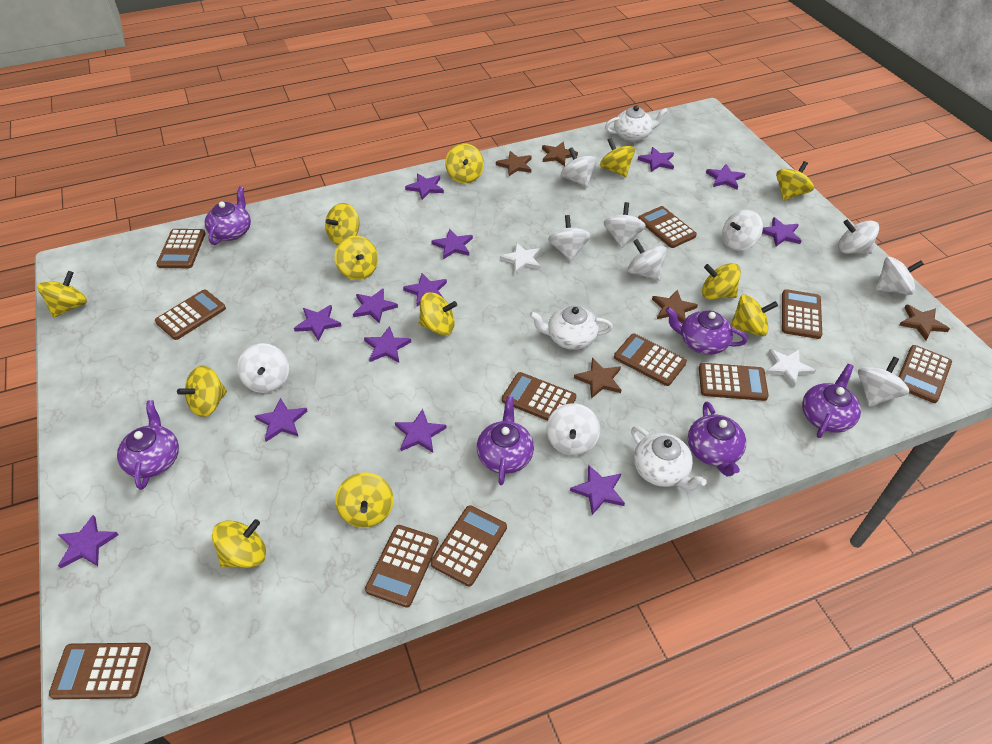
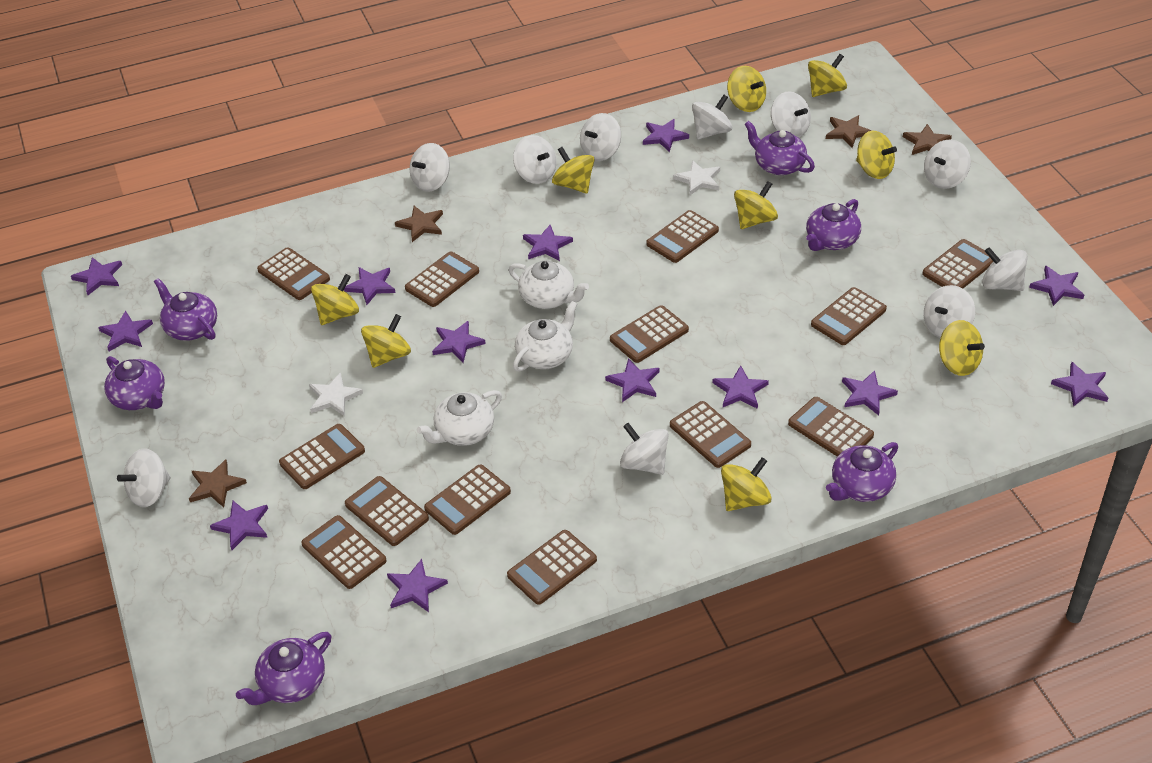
brown calculator: [49,643,151,699] [155,290,226,340] [156,229,206,268] [365,525,439,608] [431,505,507,587] [502,372,576,421] [614,333,687,386] [638,206,697,248] [699,363,769,401] [782,289,822,339] [899,345,952,403] = 11 -> [257,247,330,300] [279,424,365,489] [301,515,386,589] [345,476,429,546] [405,251,479,307] [424,465,511,535] [507,530,597,605] [610,305,689,363] [646,210,719,263] [670,401,751,468] [788,397,874,457] [811,287,887,345] [922,239,994,288] = 13
brown star: [496,151,532,176] [542,142,578,166] [574,358,621,399] [652,290,698,323] [899,304,950,341] = 5 -> [189,459,247,508] [395,206,443,242] [826,115,872,148] [903,124,952,155] = 4
yellow spinning top: [37,271,87,318] [177,366,227,417] [212,519,266,568] [325,203,360,245] [334,236,378,280] [335,472,394,528] [418,292,457,336] [445,144,484,183] [600,138,635,177] [702,263,741,300] [731,295,778,336] [776,161,814,201] = 12 -> [311,274,359,325] [361,314,411,368] [552,147,594,194] [721,457,772,511] [727,66,766,112] [734,181,778,229] [808,54,847,97] [856,131,897,179] [939,320,985,376] = 9

